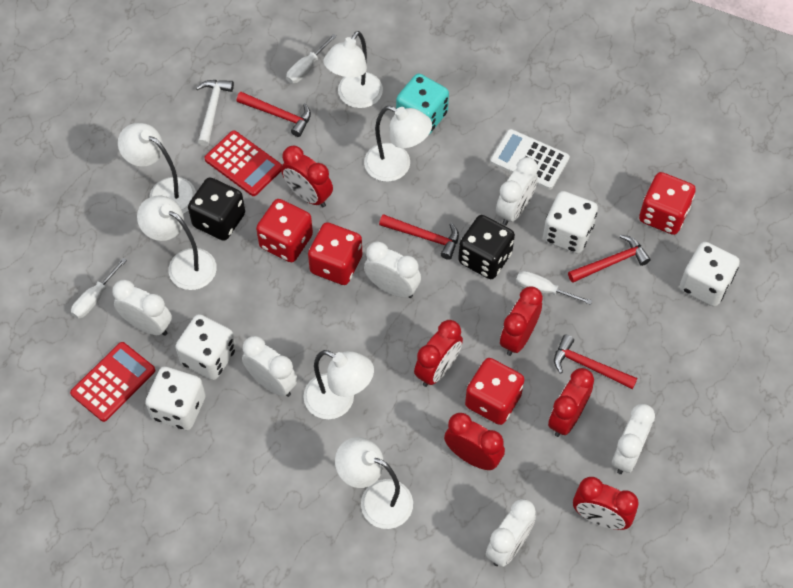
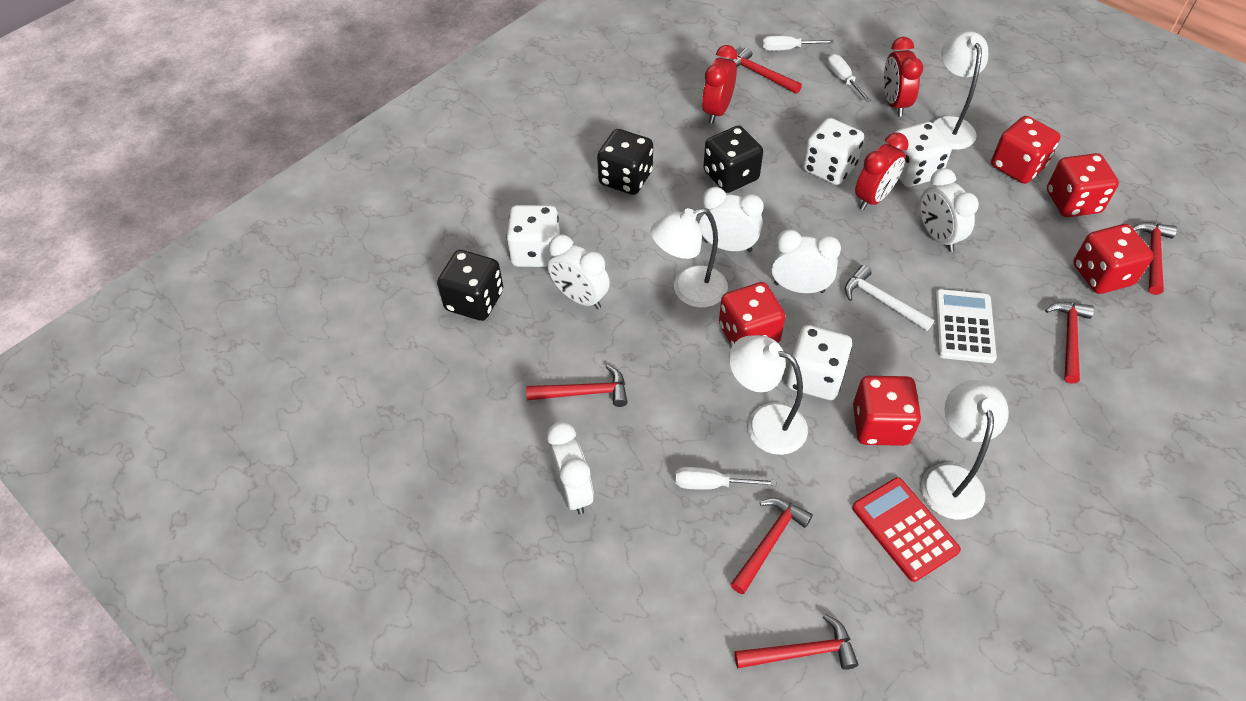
black dice: [188,177,245,241] [458,215,515,279] = 2 -> [437,250,503,321] [597,129,653,195] [703,126,763,193] = 3
red calculator: [70,342,155,422] [204,130,282,196] = 2 -> [852,477,961,582] = 1
red clock: [281,146,333,207] [414,320,463,387] [444,413,505,470] [500,286,543,356] [548,368,594,437] [573,477,639,530] = 6 -> [702,45,737,124] [855,132,909,210] [884,37,923,117] = 3
red dice: [256,199,313,262] [308,222,362,285] [465,358,525,425] [639,172,696,235] = 4 -> [719,282,785,346] [853,376,921,446] [991,116,1061,184] [1047,153,1119,217] [1073,224,1154,294] = 5
red hammer: [237,92,311,137] [379,214,459,260] [554,334,637,389] [568,235,651,283] = 4 -> [526,365,627,407] [730,498,813,594] [733,47,802,94] [734,614,858,670] [1045,302,1094,384] [1132,222,1177,295] = 6
turquoise dice: [396,74,449,133] = 1 -> none = 0
white clock: [112,280,172,336] [242,336,298,397] [364,242,421,298] [486,499,536,567] [496,157,538,225] [612,404,655,474] = 6 -> [547,422,594,514] [548,235,610,309] [699,187,764,252] [771,229,841,293] [920,168,979,252] = 5
white lamp: [118,123,196,214] [137,196,217,290] [303,350,374,419] [323,31,383,108] [335,437,413,529] [364,106,432,182] = 6 -> [651,208,728,308] [729,335,808,455] [921,380,1009,520] [932,31,988,150] = 4

